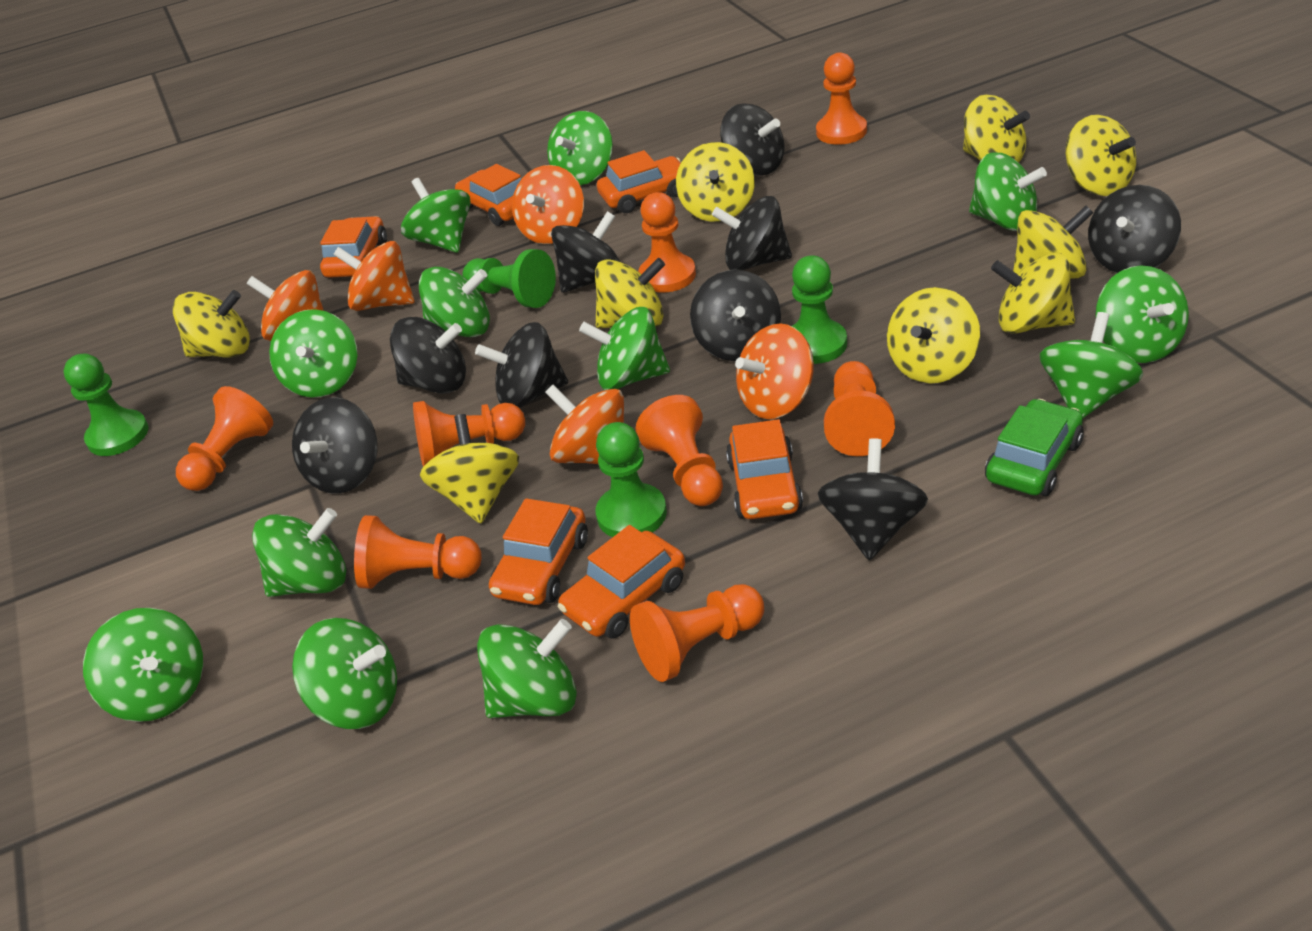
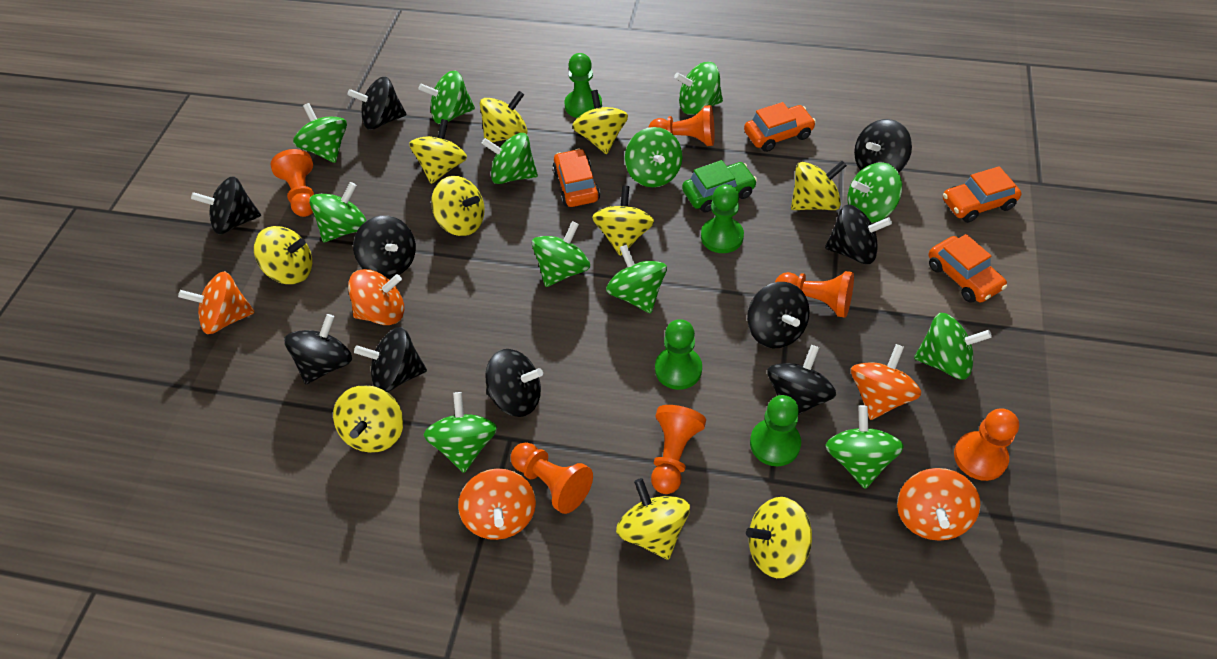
black spinning top: [292,397,378,493] [390,317,466,394] [475,322,568,408] [551,211,620,293] [690,270,781,361] [712,196,792,270] [720,103,784,176] [818,438,928,560] [1088,185,1181,273] = 9 -> [191,176,261,234] [284,314,352,384] [348,76,407,130] [353,215,416,278] [354,327,427,392] [485,349,543,417] [747,282,810,348] [767,345,836,415] [825,205,892,264] [854,119,912,173] = 10
orange car: [320,216,387,278] [455,164,521,226] [489,498,588,605] [558,525,685,639] [597,150,681,213] [726,419,803,519] = 6 -> [553,149,600,207] [744,102,816,152] [928,234,1007,303] [943,166,1022,223] = 4
orange pawn: [176,386,273,491] [354,515,482,589] [413,401,525,467] [630,584,764,682] [636,395,723,506] [638,192,696,293] [816,52,867,145] [824,361,895,456] = 8 -> [271,149,314,217] [511,442,593,514] [648,105,715,146] [651,405,706,494] [775,271,854,318] [954,408,1019,481] = 6
yellow spinning top: [173,290,250,357] [420,414,519,524] [595,258,665,328] [676,142,755,222] [887,287,980,384] [963,95,1030,163] [991,253,1075,333] [1013,206,1093,279] [1066,115,1136,196] = 9 -> [254,226,312,284] [333,385,403,453] [409,119,467,184] [431,176,485,236] [480,91,528,143] [572,90,628,154] [592,186,654,256] [616,478,690,560] [746,497,812,578] [791,161,847,210] = 10

